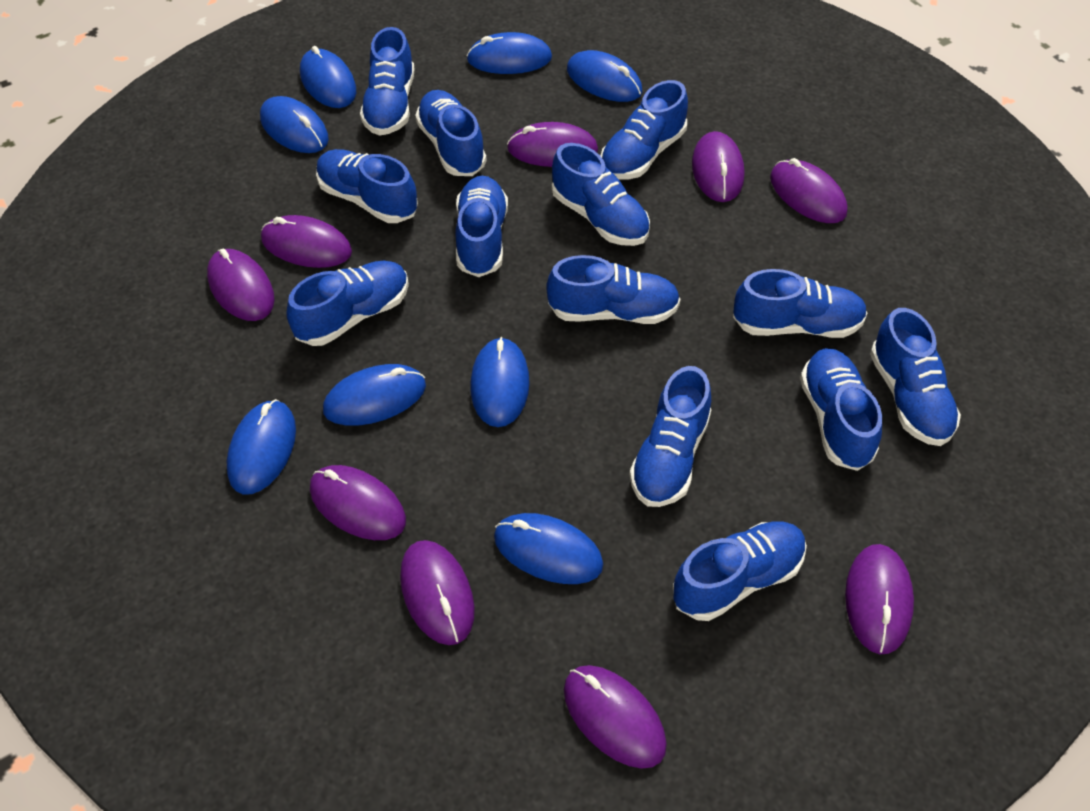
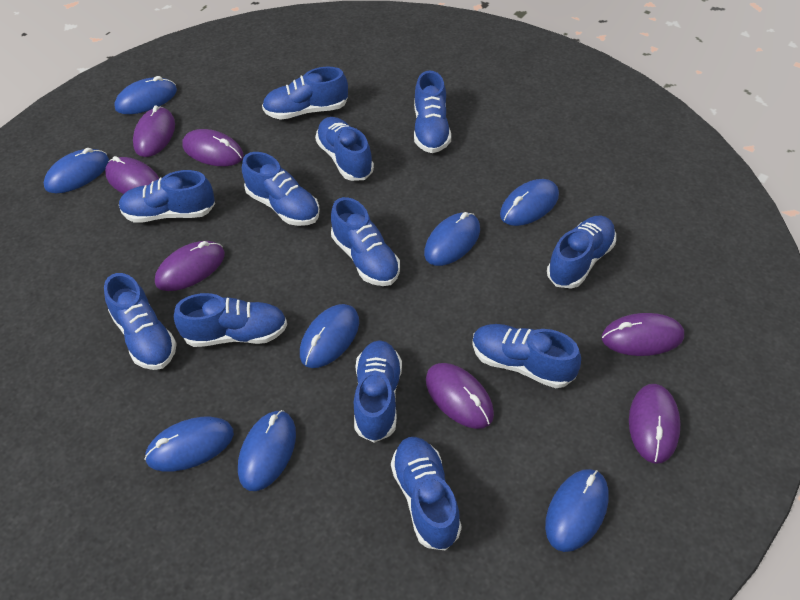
blue shoe: [287,260,409,346] [316,149,418,223] [360,27,415,136] [415,90,487,176] [455,176,508,277] [546,255,681,324] [552,143,650,246] [600,80,688,180] [630,366,712,507] [673,522,807,621] [733,269,867,338] [800,348,882,471] [870,308,961,446] = 13 -> [104,273,177,370] [119,170,215,223] [174,293,287,347] [242,152,320,226] [262,67,348,120] [315,117,374,181] [331,197,400,286] [354,340,402,443] [391,437,462,551] [414,71,451,153] [472,324,581,388] [547,216,616,289] = 12
purple mouse: [207,249,275,321] [261,215,352,268] [310,465,406,540] [400,540,475,645] [507,122,598,167] [564,665,667,769] [692,131,744,202] [770,158,848,223] [845,544,914,654] = 9 -> [105,156,159,194] [133,105,175,157] [155,241,225,291] [182,129,244,166] [426,363,494,429] [602,313,684,356] [629,384,681,464] = 7

